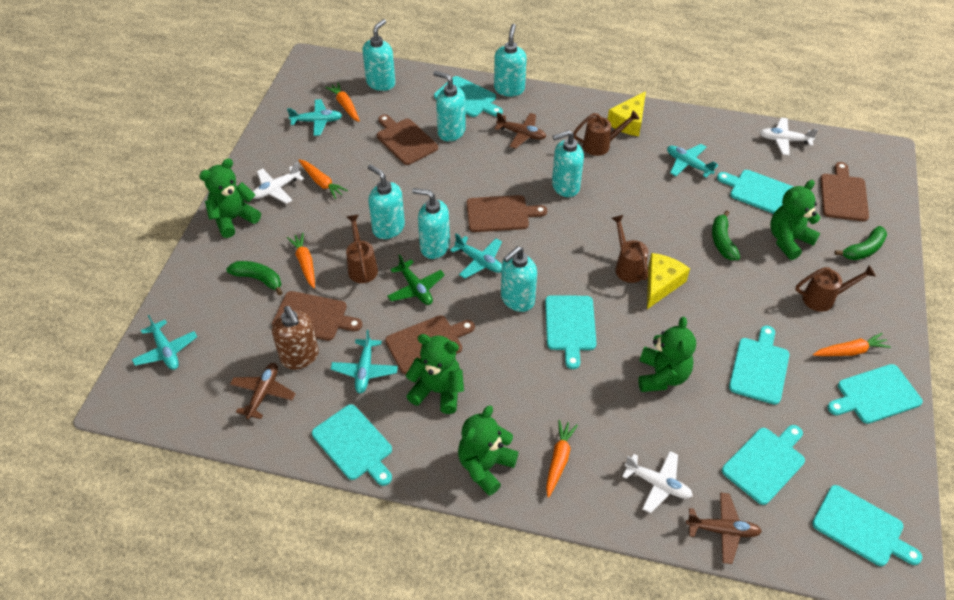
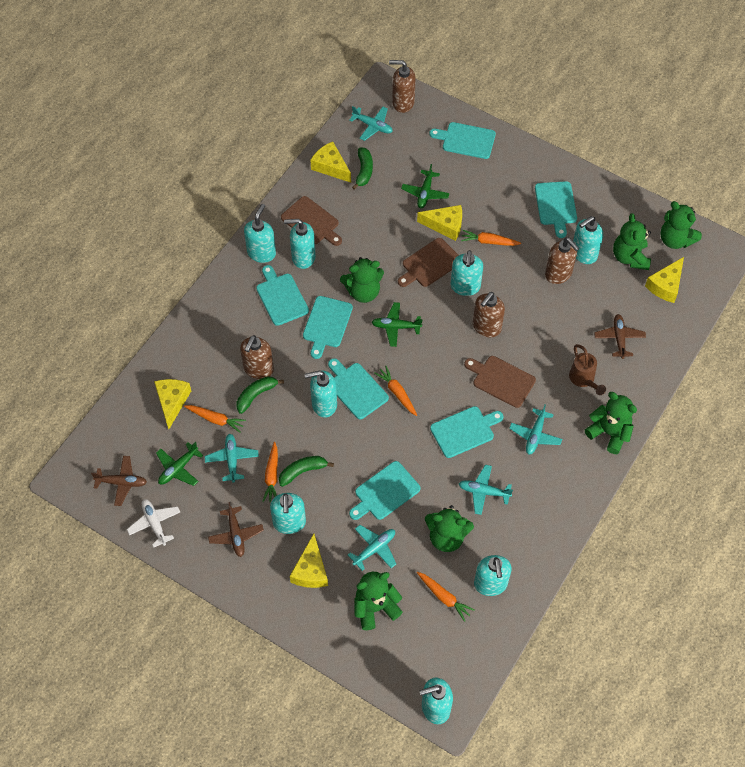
brown cutting board: [272,291,362,341] [377,114,438,165] [385,315,475,374] [467,195,547,232] [820,162,869,221] = 5 -> [281,196,342,246] [398,238,459,287] [464,356,536,408] = 3
brown soap dispenser: [272,306,319,370] = 1 -> [240,335,274,379] [389,60,416,113] [473,292,505,337] [545,237,579,284] = 4
brown watering can: [346,215,378,283] [574,110,640,156] [612,215,648,283] [795,265,876,312] = 4 -> [569,344,606,395] = 1
green plane: [387,254,445,305] = 1 -> [156,442,203,486] [372,302,423,347] [401,164,449,208] = 3
green teddy bear: [199,158,261,238] [405,334,464,414] [458,405,519,496] [638,317,696,392] [770,180,821,260] = 5 -> [340,257,384,303] [354,572,403,630] [425,505,474,552] [585,392,637,454] [613,213,651,270] [661,201,702,249] = 6
turquoise cutting board: [312,404,392,486] [434,76,503,117] [545,295,597,369] [717,170,794,214] [722,425,805,505] [729,326,789,405] [812,485,922,566] [827,364,923,424] = 8 -> [256,265,309,326] [303,296,353,359] [328,358,389,419] [349,461,420,520] [429,122,496,159] [430,406,504,458] [535,181,577,238] = 7
turquoise soap dispenser: [362,19,395,91] [368,164,405,239] [412,188,450,259] [434,71,466,141] [494,24,526,97] [501,246,537,312] [552,130,584,197] = 7 -> [244,204,276,263] [270,493,306,534] [284,219,316,269] [304,370,337,417] [419,677,453,724] [451,250,483,296] [474,555,512,596] [573,216,603,264] = 8
white plane: [253,162,304,204] [622,451,693,513] [760,118,818,155] = 3 -> [127,499,180,548] = 1
yellow cheese: [608,91,646,136] [647,253,690,309] = 2 -> [154,379,191,429] [290,534,328,588] [310,142,351,183] [417,205,462,241] [645,257,684,303] = 5

